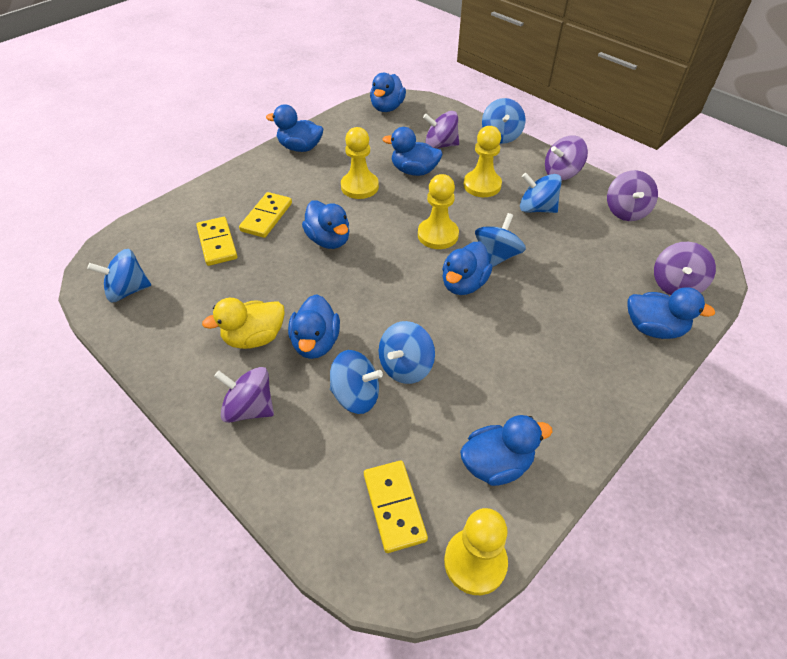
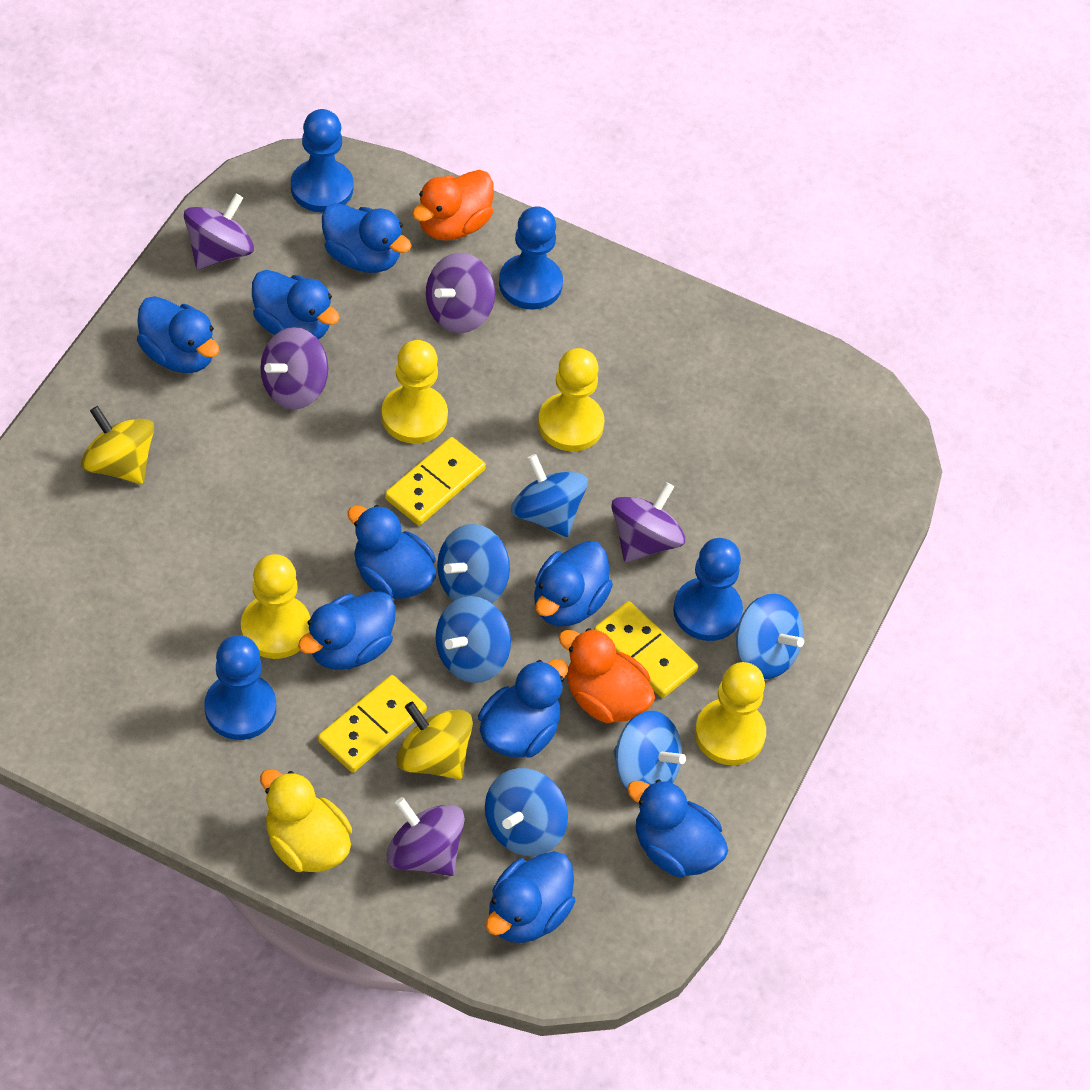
blue duck: [266,104,323,152] [288,294,340,359] [302,201,349,249] [370,73,406,112] [383,127,443,176] [442,242,493,295] [460,415,553,486] [627,287,715,339] = 8 -> [137,296,219,373] [252,270,340,339] [298,591,395,670] [322,203,412,273] [347,505,436,599] [478,659,568,758] [486,851,576,943] [534,541,613,626] [627,779,728,877] = 9
blue pawn: none = 0 -> [204,635,276,740] [291,109,354,213] [499,206,563,310] [673,538,743,641] = 4
orange duck: none = 0 -> [412,170,494,241] [558,628,655,723] = 2
yellow spinning top: none = 0 -> [81,406,154,484] [396,701,473,779] = 2

